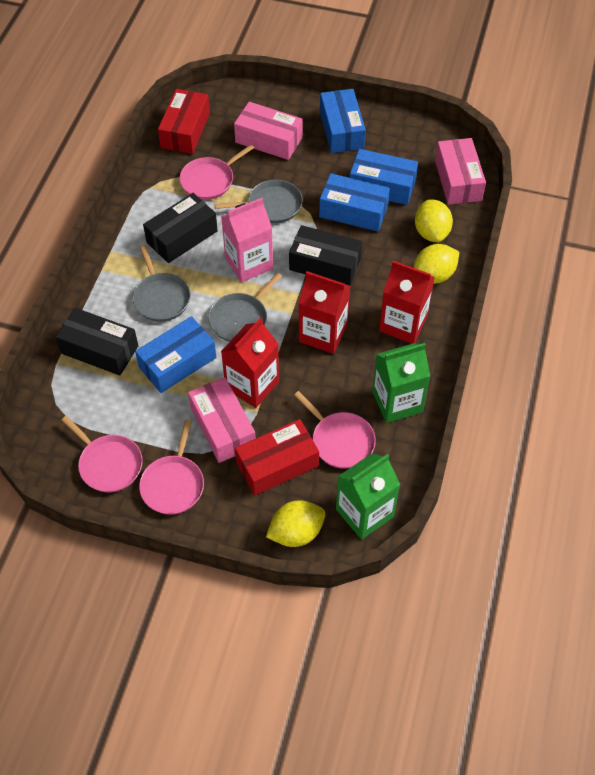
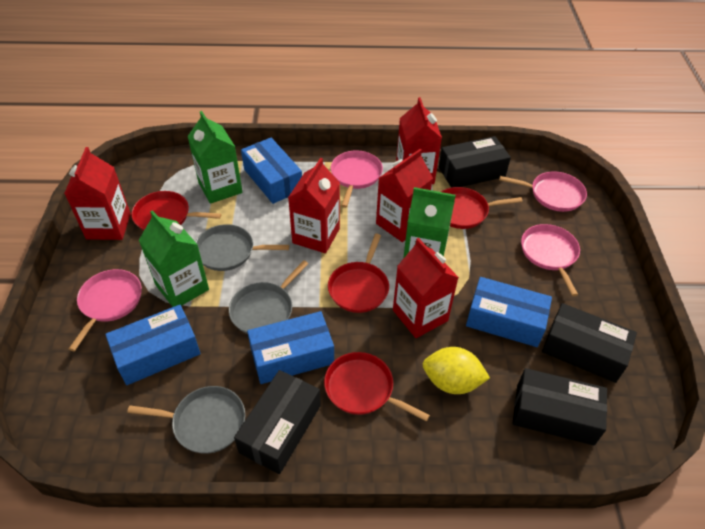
black box: [56,308,138,376] [143,193,218,263] [289,225,362,286] = 3 -> [234,370,321,474] [439,136,511,187] [512,368,607,445] [542,303,637,383] = 4
green carton: [336,453,400,540] [372,343,431,423] = 2 -> [139,210,209,307] [187,111,242,204] [403,187,456,259] = 3
pink box: [188,377,256,463] [234,102,303,160] [435,138,486,205] = 3 -> none = 0
pink carton: [221,198,273,282] = 1 -> none = 0
red box: [158,89,210,154] [235,419,319,496] = 2 -> none = 0
red carton: [221,318,279,408] [299,271,350,354] [379,261,435,344] = 3 -> [64,147,131,240] [288,158,340,253] [376,149,433,242] [393,238,459,338] [396,97,442,184] = 5
red pan: none = 0 -> [131,191,221,231] [324,352,430,422] [328,234,389,313] [441,187,523,229] = 4
yellow lemon: [266,500,325,547] [413,244,459,284] [415,199,453,242] = 3 -> [422,347,490,394] = 1

